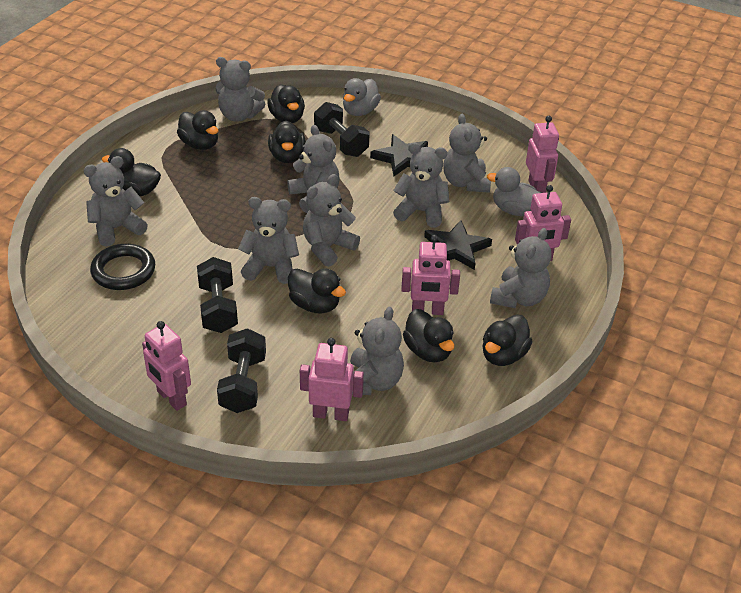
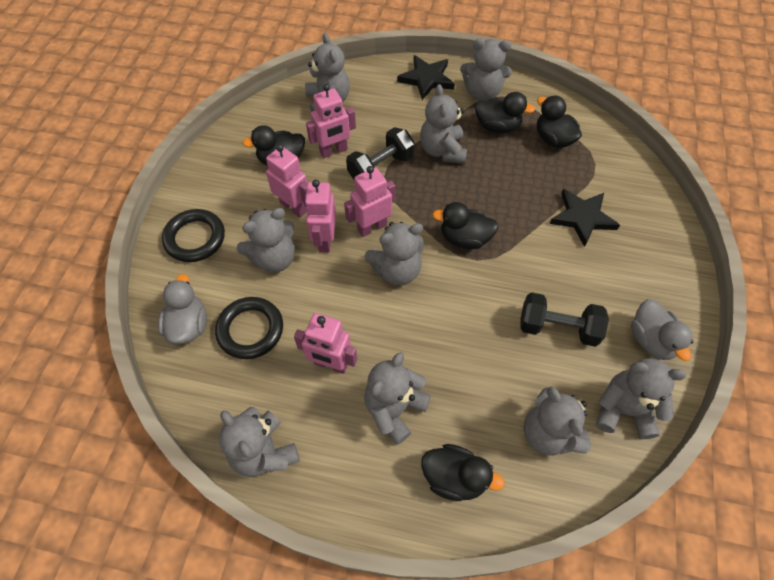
black duck: [102,148,161,196] [177,110,218,150] [267,84,305,123] [268,121,306,163] [288,268,346,313] [403,309,455,362] [482,315,533,366] = 7 -> [242,125,305,165] [421,444,505,501] [432,202,498,249] [475,92,535,133] [537,96,582,148] = 5
black dumbbell: [197,257,238,333] [217,328,266,413] [314,102,370,157] = 3 -> [346,127,415,180] [520,292,609,347] = 2
black ring: [90,244,155,290] = 1 -> [162,209,225,262] [215,297,283,359] = 2

